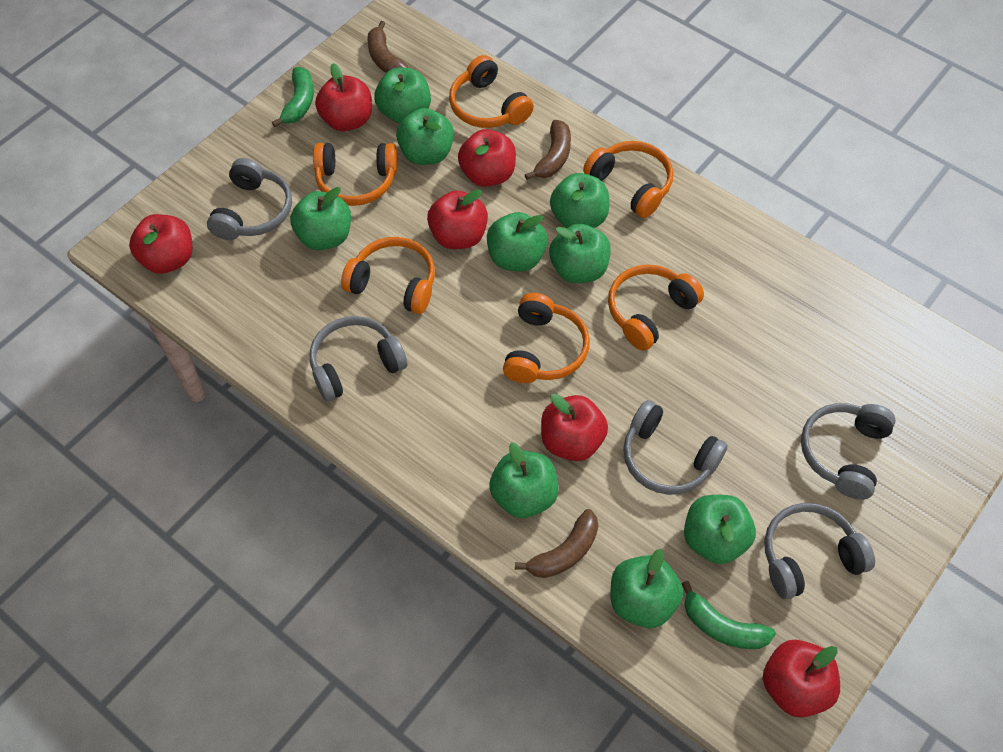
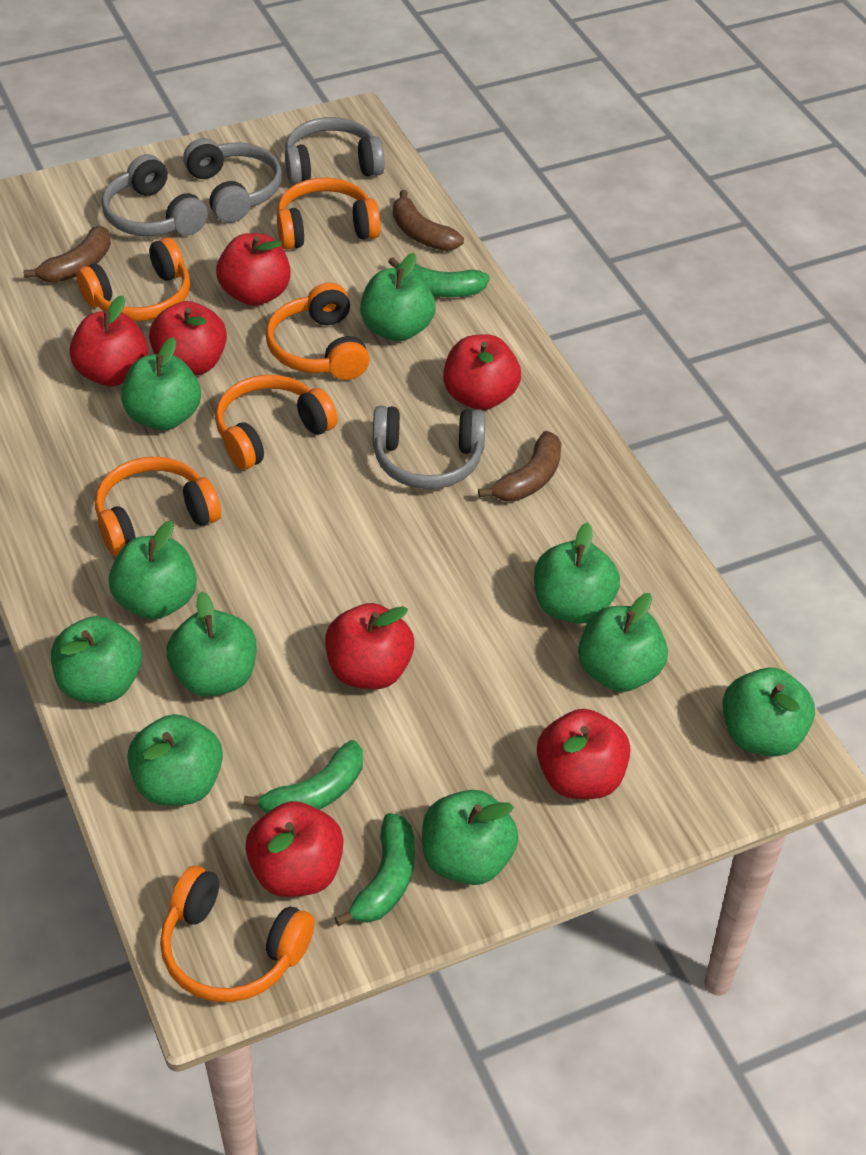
green apple: [290,187,351,250] [374,68,431,123] [396,108,454,165] [487,212,548,271] [489,442,559,518] [549,223,611,283] [550,173,609,228] [610,549,683,628] [684,495,756,564] = 9 -> [51,616,142,703] [109,520,197,619] [121,337,201,430] [127,714,223,806] [167,592,256,696] [360,253,436,341] [422,790,519,885] [534,522,620,624] [578,593,668,692] [722,668,815,756] = 10
green banana: [272,67,314,127] [682,581,776,649] = 2 -> [243,740,363,814] [334,813,415,926] [388,257,490,297] = 3
grey headphones: [207,158,292,240] [310,316,407,402] [623,400,728,495] [764,503,875,599] [801,403,896,500] = 5 -> [101,154,208,236] [183,138,282,223] [285,117,385,185] [373,406,486,489] = 4
red apple: [129,214,192,274] [315,63,372,131] [427,189,488,249] [458,129,516,187] [541,394,608,461] [763,640,840,717] = 6 -> [70,295,148,386] [149,301,227,376] [216,233,291,306] [245,801,344,897] [325,603,414,689] [443,334,521,410] [537,709,631,799] = 7

